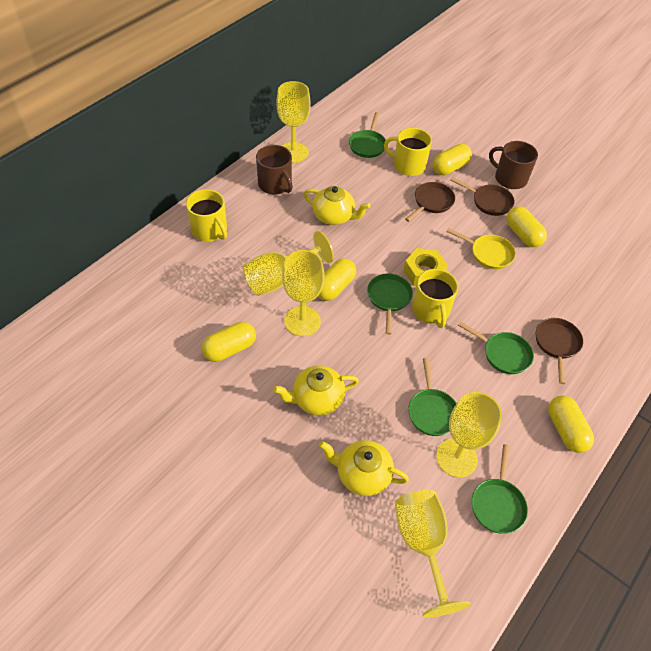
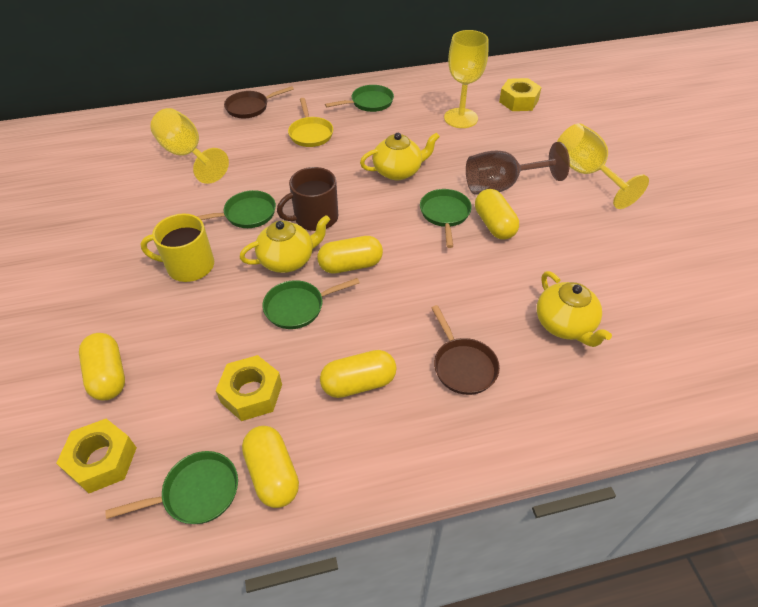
brown goblet: none = 0 -> [466,142,570,194] = 1
brown mug: [256,145,293,195] [489,141,538,189] = 2 -> [277,167,338,231] = 1
brown pan: [405,182,455,222] [450,177,515,216] [536,318,583,384] = 3 -> [224,86,294,118] [431,305,500,395] = 2
yellow goblet: [243,231,334,296] [276,81,311,163] [282,250,324,336] [395,490,471,618] [436,392,502,478] = 5 -> [150,108,229,184] [444,30,488,128] [557,123,649,209] = 3
yellow mug: [186,189,227,242] [384,128,432,176] [412,269,458,328] = 3 -> [141,213,214,282] = 1
yellow nut: [404,248,448,286] = 1 -> [56,419,137,493] [216,355,282,421] [499,78,542,111] = 3

